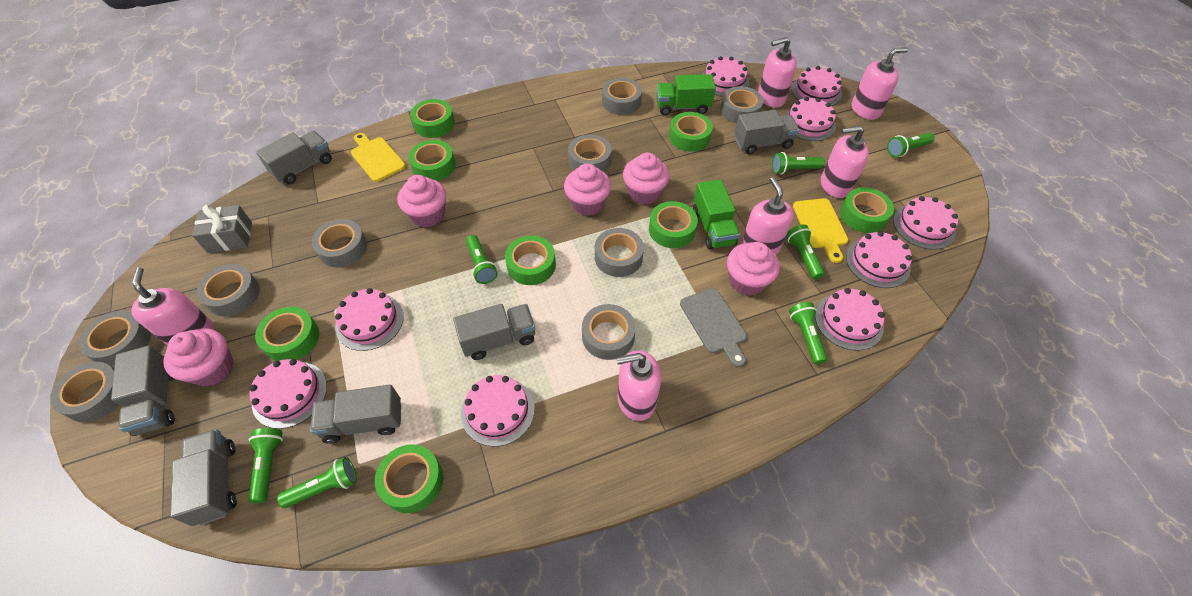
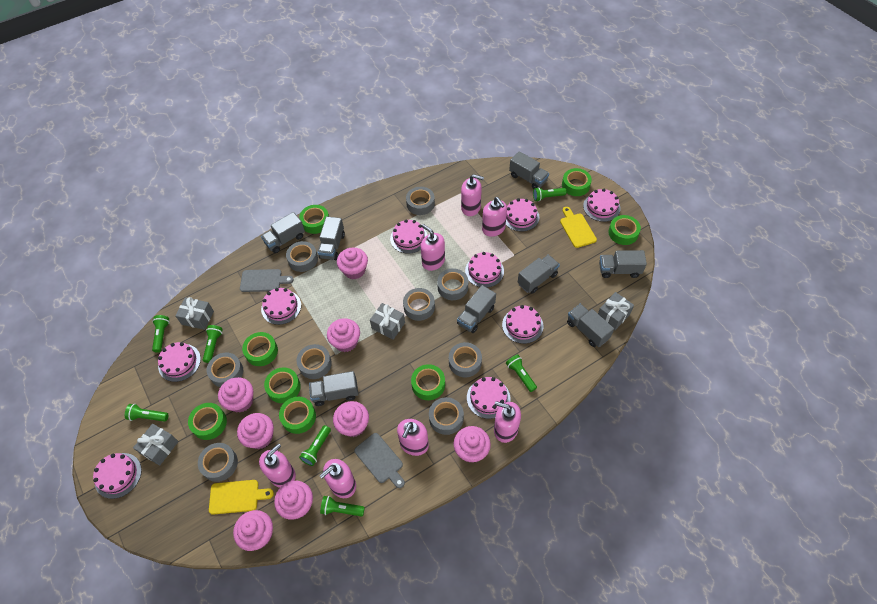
green truck: [656,74,716,115] [693,179,740,250] = 2 -> none = 0
grey cutting board: [680,288,747,367] = 1 -> [240,269,294,292] [354,433,405,488] = 2
grey gift: [192,205,252,253] = 1 -> [133,424,179,466] [175,297,214,330] [370,303,405,340] [598,292,634,330] = 4
grey truck: [111,346,175,436] [170,429,237,526] [256,131,332,184] [310,384,401,444] [453,304,535,360] [734,110,800,154] = 6 -> [261,212,305,253] [309,371,358,406] [317,216,345,260] [457,285,496,333] [509,151,549,189] [518,255,560,294] [567,304,614,347] [599,250,647,278] = 8
pink cupcake: [163,328,234,386] [397,175,446,227] [564,163,611,216] [623,153,670,205] [727,242,780,296] = 5 -> [218,377,253,413] [233,510,273,551] [237,413,274,449] [274,481,313,520] [327,318,360,352] [333,401,369,437] [337,248,368,279] [454,426,491,463] = 8
pink soap dispenser: [132,267,214,346] [616,350,662,421] [741,177,794,255] [758,37,797,108] [821,126,869,198] [852,47,909,120] = 6 -> [259,443,296,488] [319,459,356,498] [397,419,429,456] [421,224,445,271] [461,174,484,216] [482,197,507,237] [494,401,521,443] = 7

